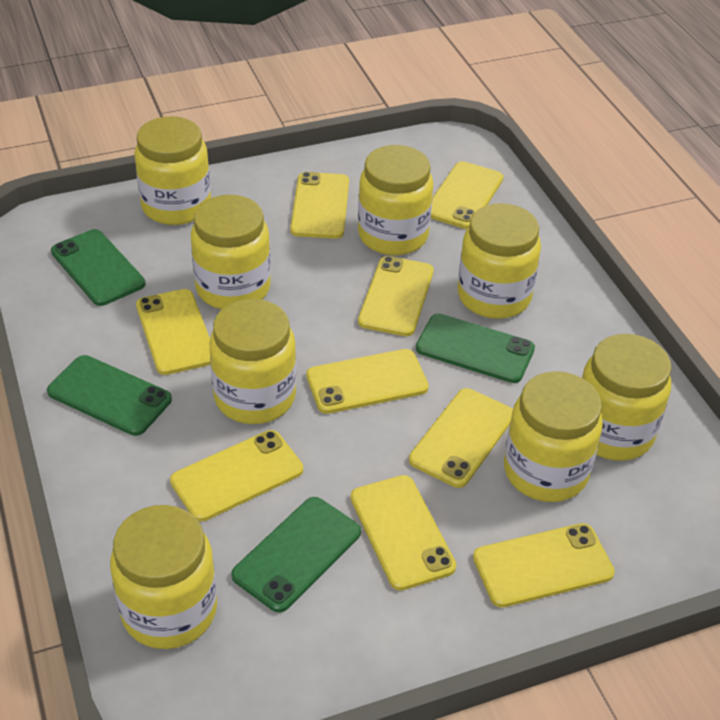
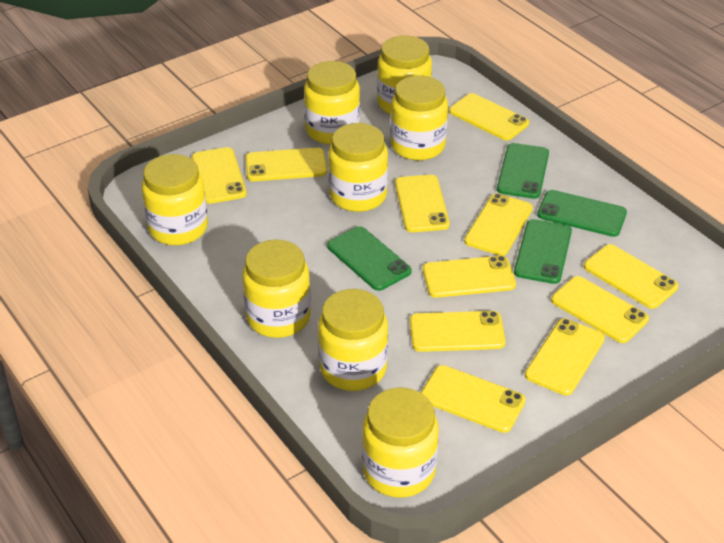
yellow phone: [136,289,210,375] [170,430,303,522] [290,172,349,239] [306,349,429,414] [351,475,456,591] [358,256,434,336] [409,388,513,488] [431,161,503,229] [473,523,615,607] = 9 -> [192,147,247,204] [246,147,327,181] [395,175,450,232] [410,311,506,352] [421,365,526,433] [423,256,516,298] [449,93,529,140] [464,193,533,256] [525,318,605,396] [551,276,649,343] [584,244,679,309] = 11

